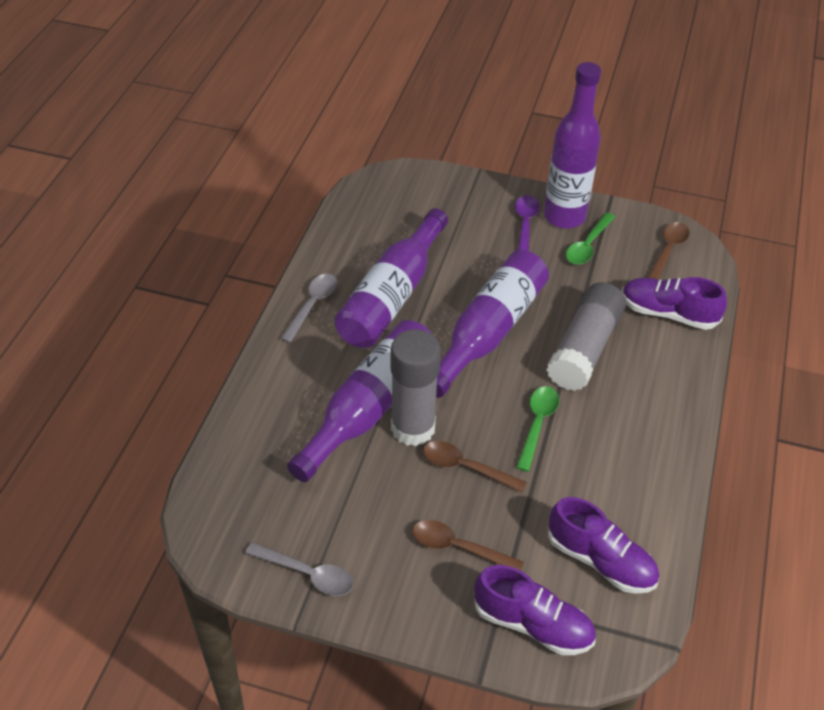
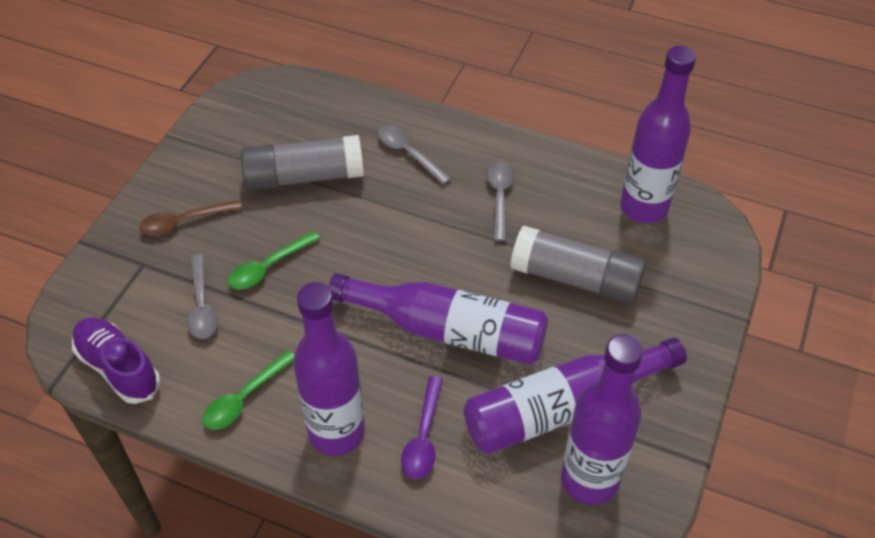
brown spoon: [412,520,524,571] [423,441,527,492] [647,222,690,279] = 3 -> [139,200,242,236] = 1
grey spoon: [245,542,354,596] [280,274,338,343] = 2 -> [187,255,218,339] [378,125,451,185] [487,161,514,242] = 3
purple bottle: [287,320,433,482] [334,208,448,348] [436,250,549,398] [544,62,601,229] = 4 -> [293,282,365,456] [329,273,548,365] [464,337,687,454] [561,334,643,505] [620,46,696,223] = 5
purple shoe: [474,565,596,655] [548,497,659,594] [622,277,727,330] = 3 -> [72,317,160,404] = 1

